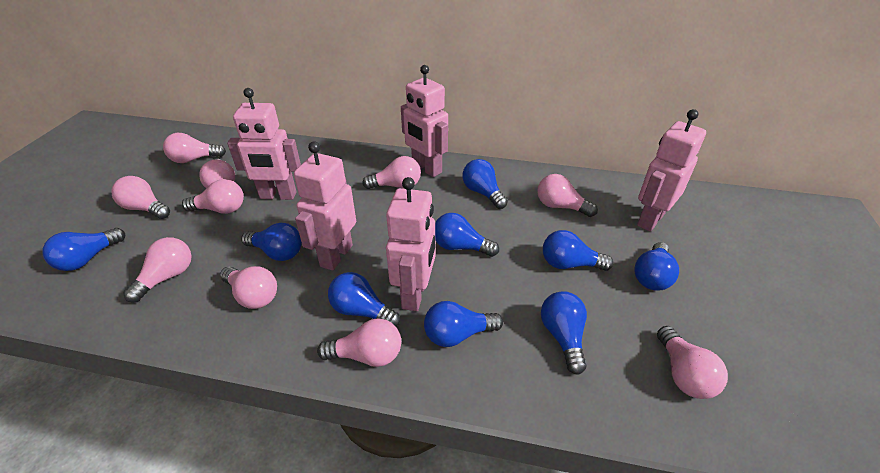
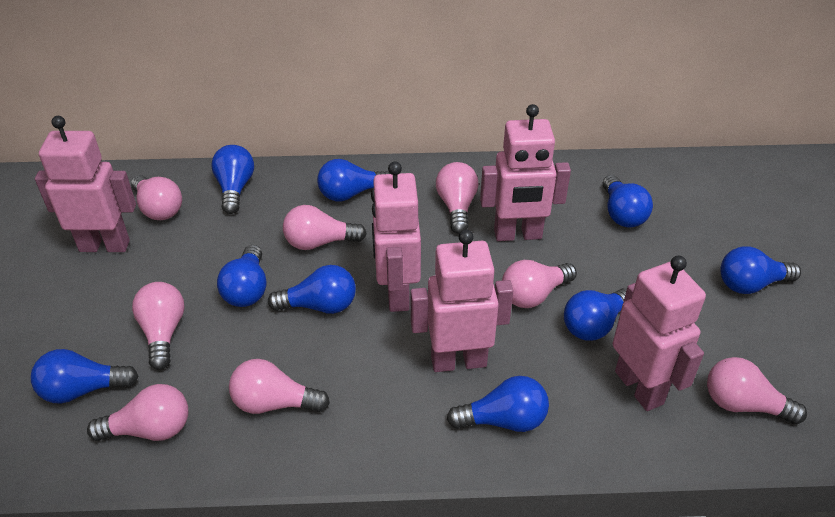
pink light bulb: [111,176,170,219] [123,237,192,302] [163,133,226,163] [182,179,244,214] [199,158,235,188] [220,266,277,309] [317,318,401,367] [362,156,421,189] [537,174,598,217] [657,326,728,399] = 10 -> [87,384,188,441] [131,175,182,220] [132,282,185,370] [229,359,330,414] [283,205,367,250] [436,162,479,234] [502,260,577,308] [707,357,807,425] = 8

